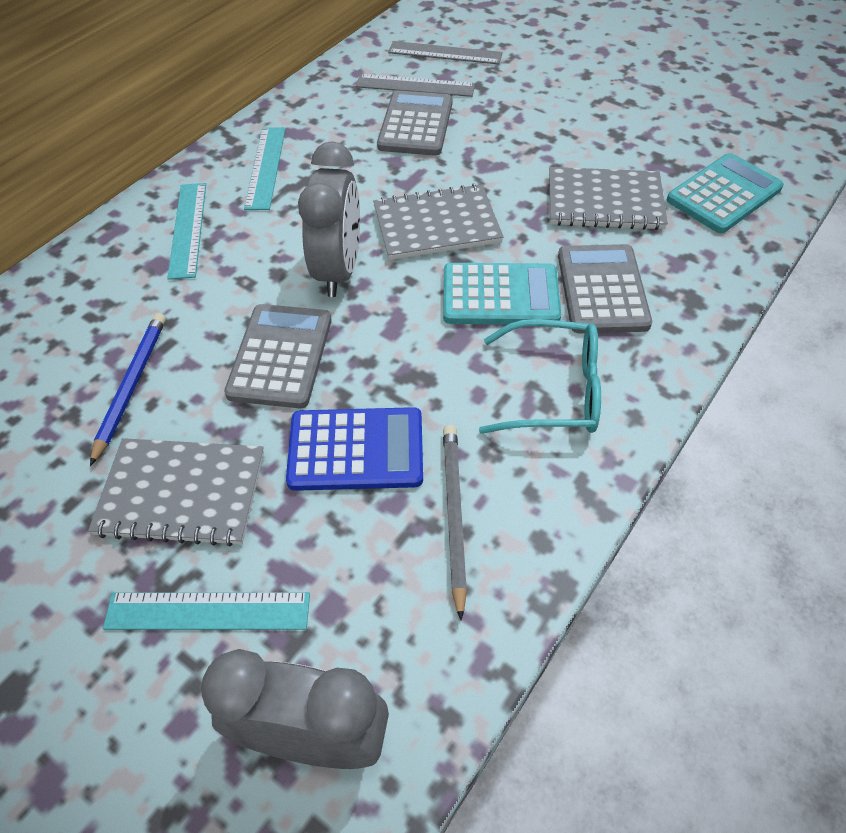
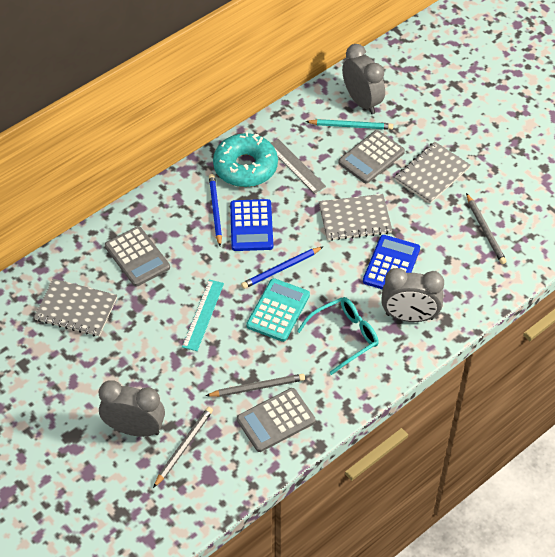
blue calculator: [286,407,423,491] = 1 -> [230,199,273,251] [363,235,420,289] = 2
blue pencil: [90,313,166,466] = 1 -> [209,174,222,246] [241,246,324,289] = 2
grey clock: [201,649,389,769] [298,141,360,297] = 2 -> [99,380,165,437] [342,44,385,114] [381,268,444,322] = 3
grey pencil: [443,425,467,621] = 1 -> [153,407,213,488] [206,374,305,397] [466,193,507,264] = 3
grey ruler: [356,74,475,97] [388,41,503,64] = 2 -> [271,139,326,194] = 1
turquoise calculator: [443,263,561,324] [667,153,784,233] = 2 -> [246,278,310,342] = 1
turquoise donut: none = 0 -> [213,132,278,187] = 1
turquoise pencil: none = 0 -> [305,119,393,130] = 1
turquoise ruler: [103,592,310,630] [167,183,206,280] [244,127,286,210] = 3 -> [182,280,224,351] = 1

